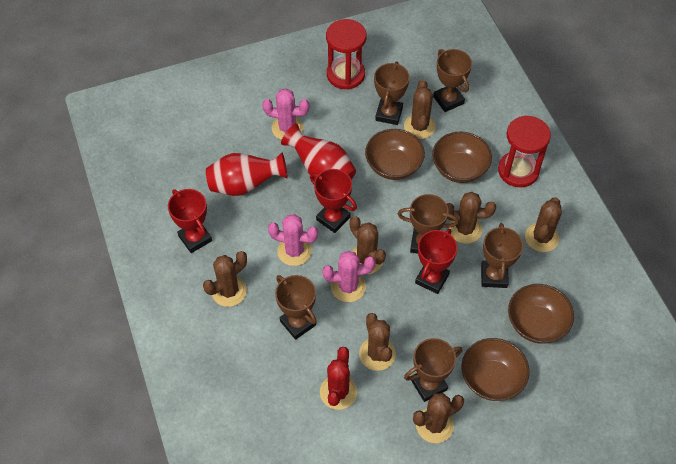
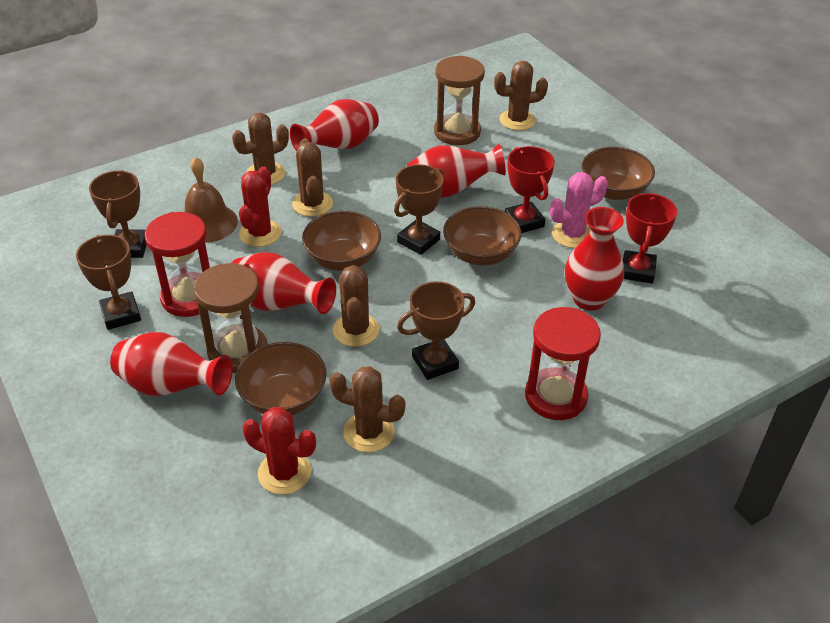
brown bell: none = 0 -> [185,157,238,243] = 1
brown cactus: [203,251,247,307] [350,216,386,274] [359,313,396,371] [404,80,436,139] [413,393,464,443] [446,192,496,244] [525,197,562,252] = 7 -> [232,113,289,185] [292,138,333,217] [329,366,405,452] [333,265,379,347] [494,61,548,130] = 5
brown hourglass: none = 0 -> [194,263,267,373] [434,56,485,145] = 2
brown trophy: [275,275,317,340] [374,62,410,125] [398,194,459,254] [404,338,462,402] [433,49,472,112] [481,223,523,288] = 6 -> [76,235,141,330] [89,170,147,258] [394,164,444,255] [397,281,475,380] = 4
pink cactus: [262,88,309,140] [268,214,318,266] [322,251,375,302] = 3 -> [550,172,608,248] = 1
red cactus: [320,347,357,410] = 1 -> [239,166,281,247] [242,407,316,494] = 2
red trophy: [168,189,212,253] [310,169,357,233] [415,229,458,294] = 3 -> [505,146,555,233] [623,193,677,284] = 2
red vase: [206,152,288,196] [281,124,356,180] = 2 -> [110,332,233,396] [232,252,336,314] [290,99,379,151] [407,144,506,198] [565,207,624,311] = 5

